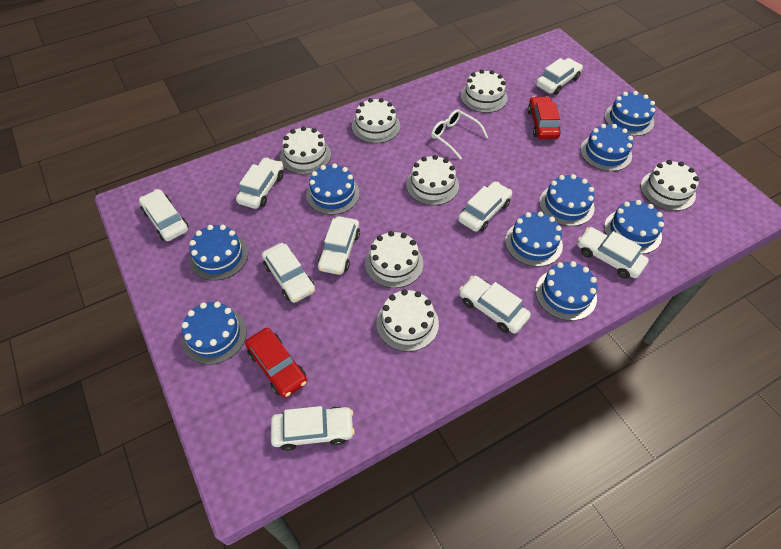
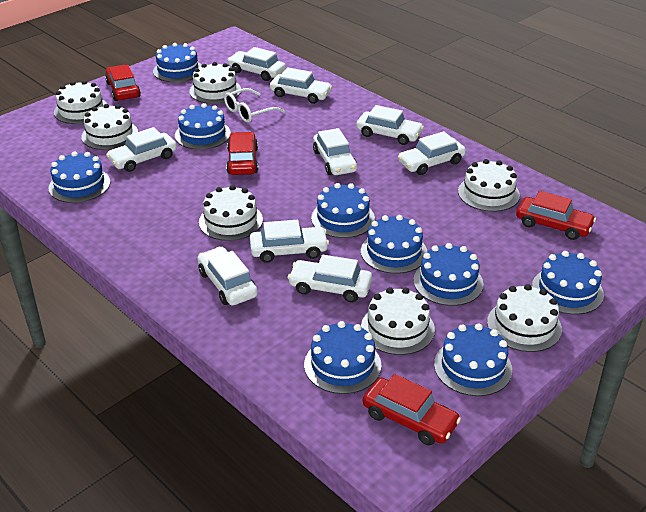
red car: [245,328,307,398] [528,96,561,139] = 2 -> [105,65,141,101] [226,132,258,175] [363,374,461,445] [516,191,596,240] = 4

